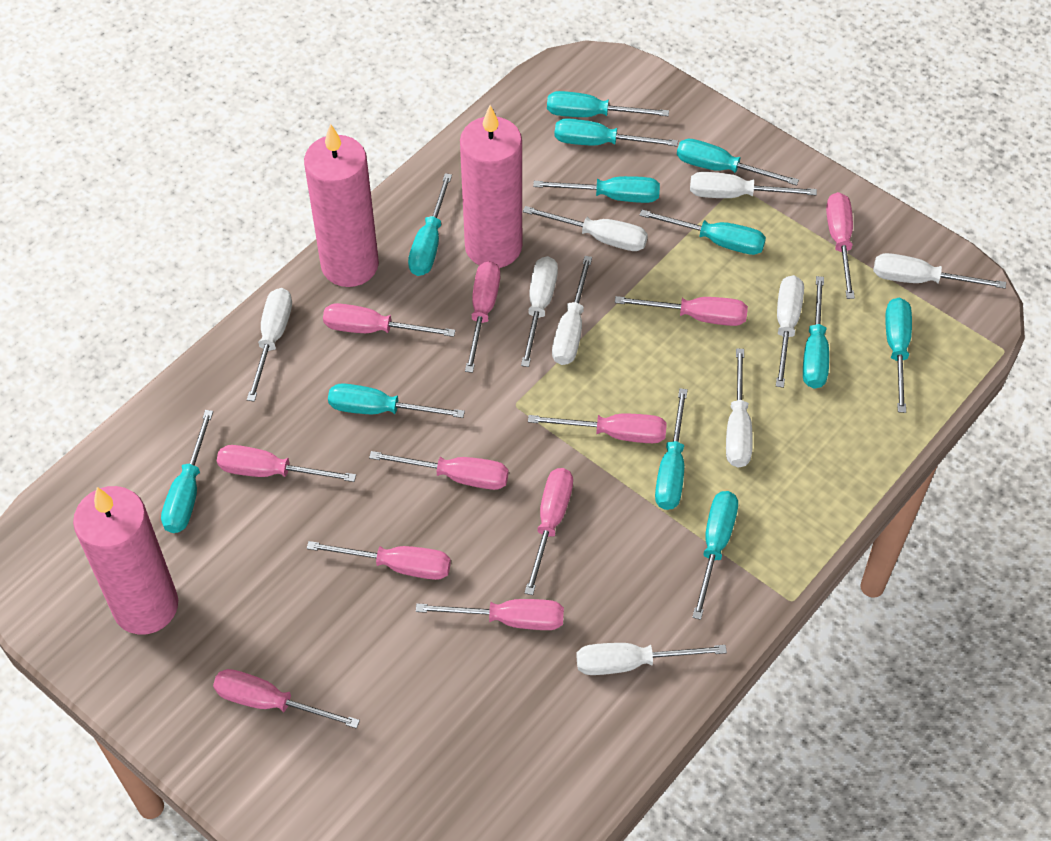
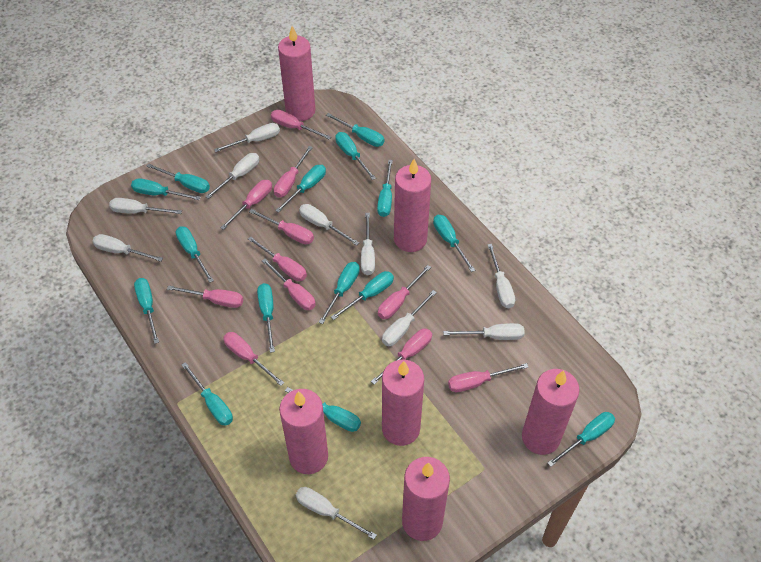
pink candle: [73,486,178,635] [304,123,379,287] [460,105,522,268] = 3 -> [278,26,316,121] [279,389,328,474] [382,360,424,446] [394,159,431,252] [402,457,450,541] [522,369,580,455] = 6
turquoise screwdriver: [161,410,213,533] [328,383,465,418] [408,173,452,276] [533,176,660,203] [547,91,669,117] [555,118,678,146] [639,210,766,255] [655,388,688,510] [677,139,799,185] [692,491,738,620] [803,276,829,389] [885,298,912,413] = 12 -> [131,178,201,200] [134,278,159,344] [146,163,210,193] [176,226,214,283] [182,362,233,426] [257,283,275,353] [275,165,326,213] [285,387,361,432] [319,262,360,324] [326,113,384,147] [331,271,394,320] [335,132,376,180] [377,160,393,217] [433,215,475,272] [547,412,615,467] = 15
white screwdriver: [247,288,292,402] [521,256,558,367] [523,206,648,251] [552,256,592,365] [576,643,727,675] [690,172,817,198] [726,348,753,468] [776,275,804,388] [874,253,1006,289] = 9 -> [92,234,163,262] [109,198,182,214] [205,153,259,199] [214,123,280,152] [296,487,377,539] [299,204,359,246] [361,213,375,275] [382,290,437,346] [443,323,525,340] [487,244,515,308] = 10

